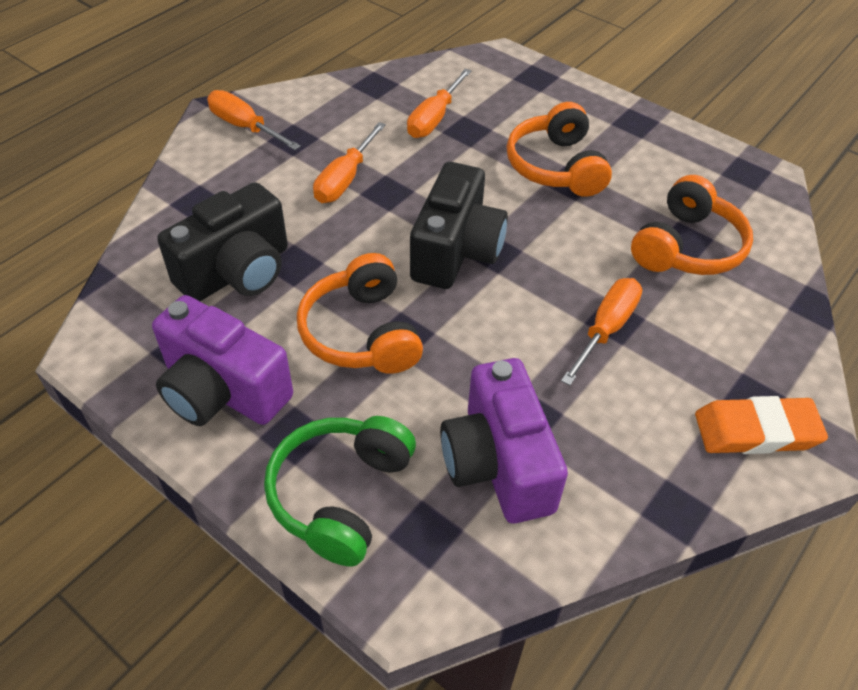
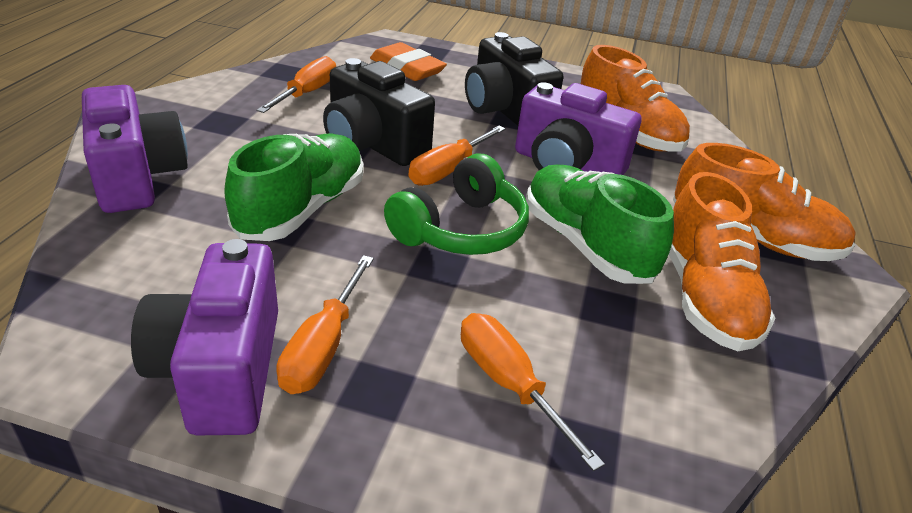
green shoe: none = 0 -> [224,134,364,241] [526,165,674,284] = 2
orange headphones: [297,253,423,374] [507,102,612,197] [631,175,753,275] = 3 -> none = 0
orange shoe: none = 0 -> [581,45,690,152] [669,172,775,351] [673,143,856,261] = 3
purple camera: [152,295,293,426] [440,358,568,523] = 2 -> [82,85,188,213] [131,239,278,435] [515,82,641,175] = 3

